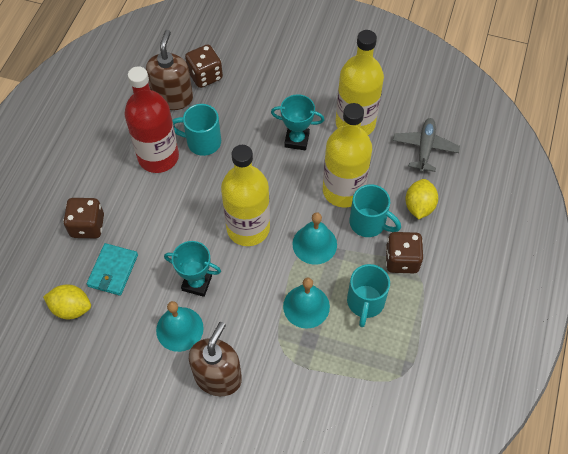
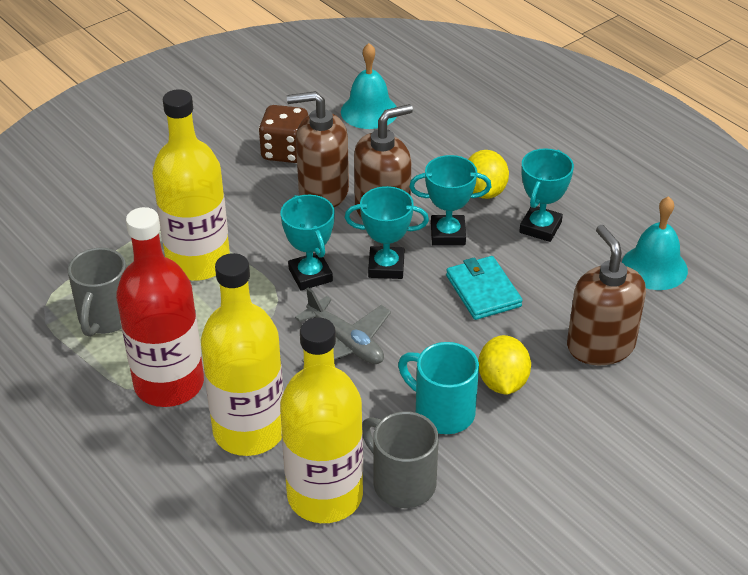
brown dice: [63,198,104,238] [185,45,223,88] [385,232,423,273] = 3 -> [258,105,308,163] = 1
brown soap dispenser: [146,30,193,110] [189,322,242,396] = 2 -> [287,91,349,207] [354,104,413,219] [567,225,646,365] = 3
grey mug: none = 0 -> [68,248,127,337] [362,411,439,508] = 2
turquoise bell: [156,301,204,352] [283,278,330,329] [292,212,337,265] = 3 -> [341,43,397,129] [622,196,688,290] = 2
turquoise mug: [172,104,221,156] [347,264,390,327] [349,184,401,237] = 3 -> [398,342,479,434] = 1
turquoise trophy: [164,241,221,297] [271,94,324,150] = 2 -> [281,195,335,291] [345,186,429,279] [409,155,491,245] [519,148,574,242] = 4

